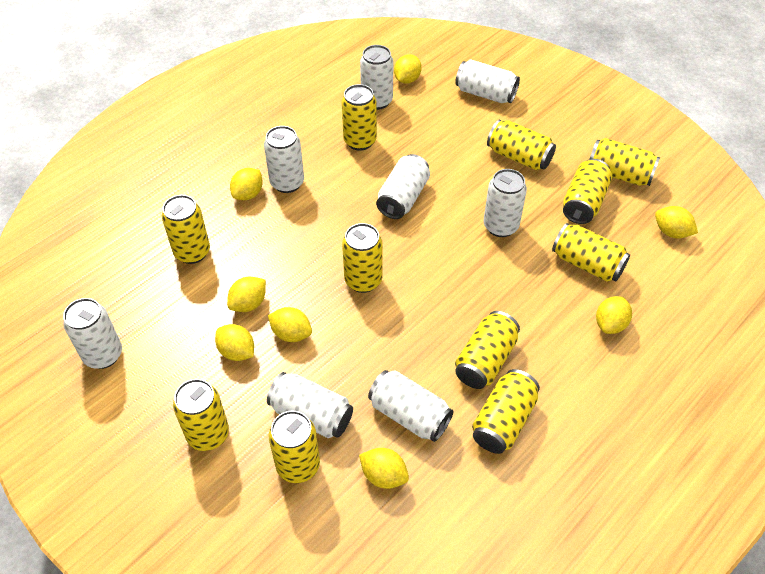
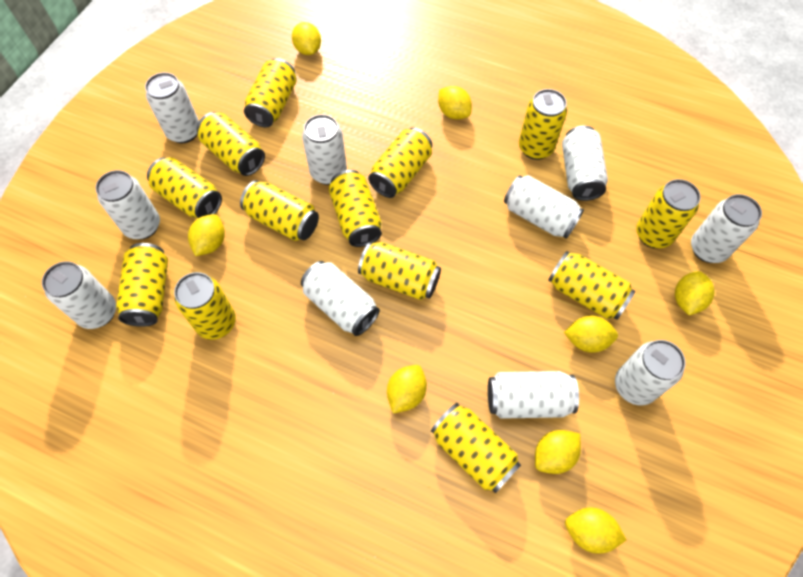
white can: [63,298,122,369] [264,126,304,193] [267,372,353,438] [360,45,393,110] [368,370,454,442] [376,154,430,219] [455,59,520,103] [484,169,527,237] = 8 -> [42,261,116,329] [96,170,160,240] [145,72,199,143] [301,261,380,336] [302,114,347,185] [488,371,579,419] [504,175,584,239] [562,126,608,201] [615,340,686,405] [691,194,762,263] = 10
yellow can: [162,195,210,264] [173,379,229,451] [269,410,320,483] [342,84,377,151] [342,223,382,293] [455,311,520,389] [472,369,540,454] [487,120,556,170] [552,223,630,282] [563,159,612,224] [590,138,660,186] = 11 -> [116,243,168,327] [147,157,222,218] [174,272,236,340] [197,112,265,176] [240,180,319,241] [244,58,297,127] [329,170,382,247] [358,241,441,300] [368,128,432,198] [431,403,521,493] [519,89,567,160] [548,251,635,320] [636,179,701,248] = 13

